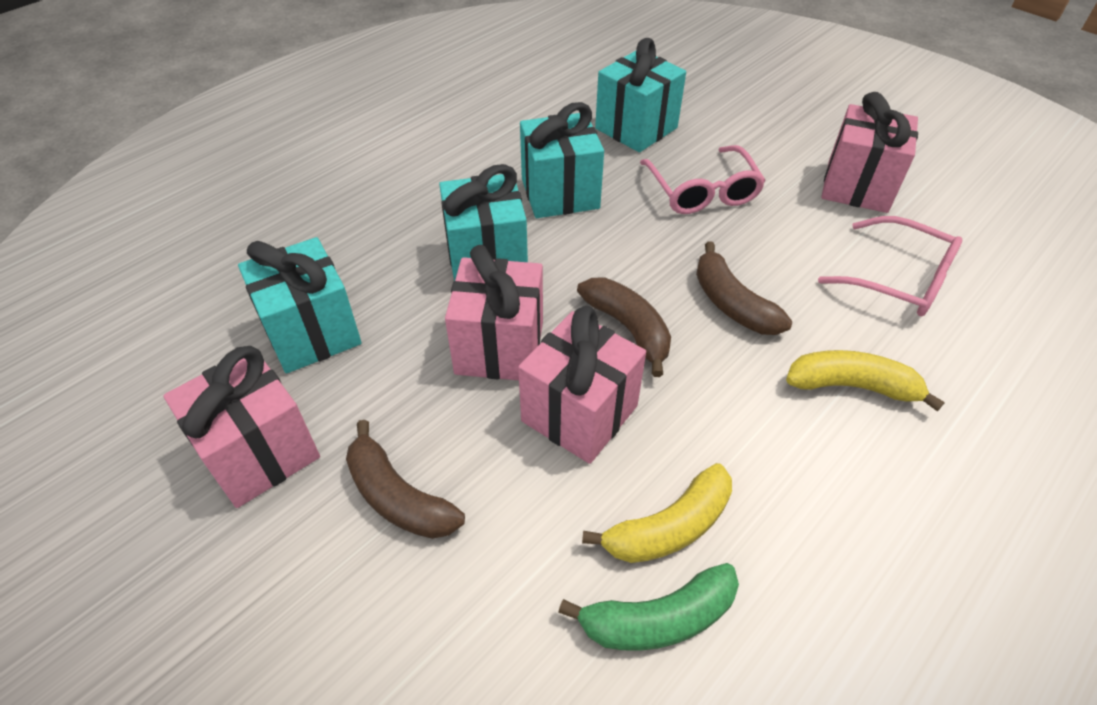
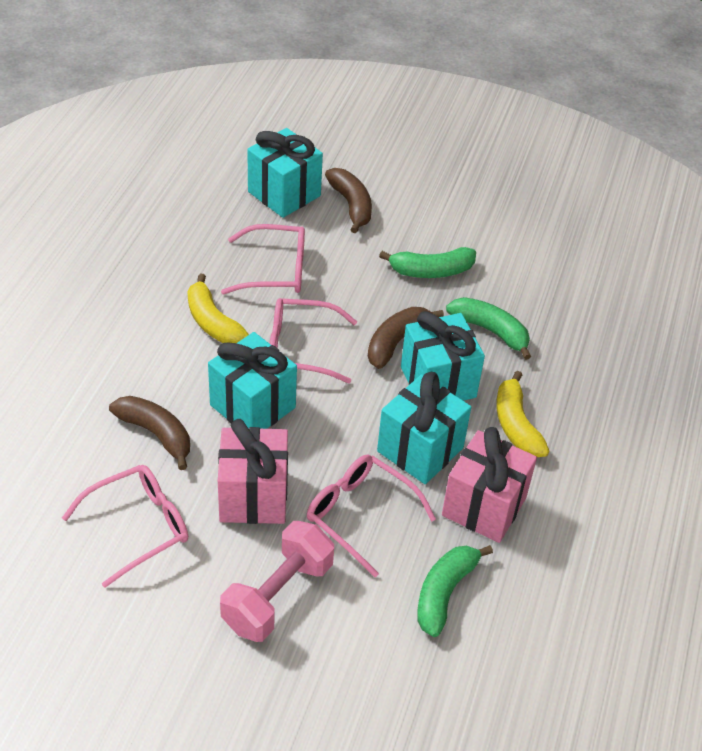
green banana: [558,563,739,651] = 1 -> [379,247,476,278] [417,545,493,637] [446,297,531,360] = 3
pink dumbbell: none = 0 -> [220,521,334,642] = 1
pink gift: [163,346,320,508] [445,245,543,380] [518,306,646,464] [821,92,918,213] = 4 -> [218,419,288,524] [442,427,537,543] = 2
pink glasses: [640,145,766,214] [818,216,962,316] = 2 -> [62,465,188,588] [221,224,305,295] [269,298,357,383] [307,455,436,577] = 4

